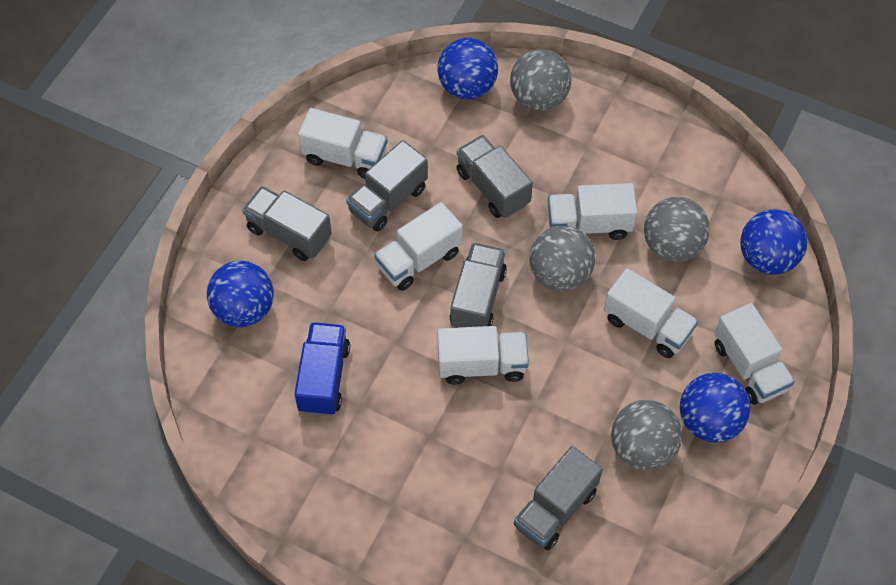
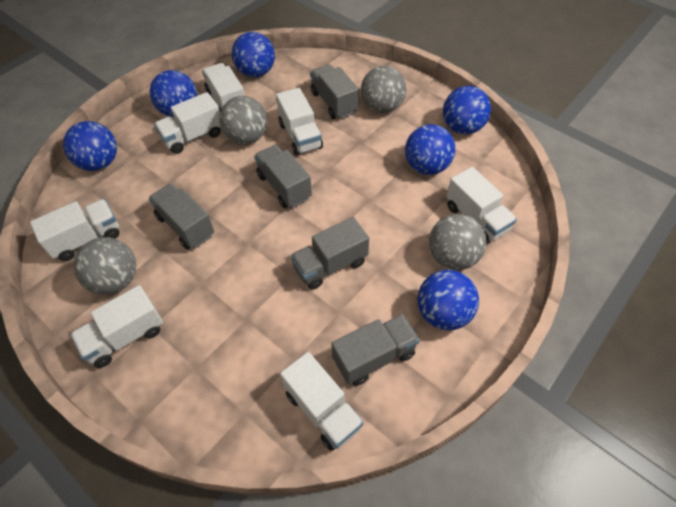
blue ball: [207,261,274,327] [437,38,498,99] [680,373,750,443] [740,209,808,275] = 4 -> [63,121,117,171] [150,70,197,117] [232,32,275,77] [405,124,456,175] [417,270,479,330] [443,86,491,134] = 6
blue truck: [294,322,350,416] = 1 -> none = 0
white truck: [298,108,387,179] [374,202,463,291] [437,326,529,384] [548,183,637,240] [604,268,698,358] [714,303,795,405] = 6 -> [30,199,120,261] [70,285,163,368] [154,92,221,154] [202,63,245,112] [276,88,323,156] [280,352,364,451] [446,167,517,244] = 7

